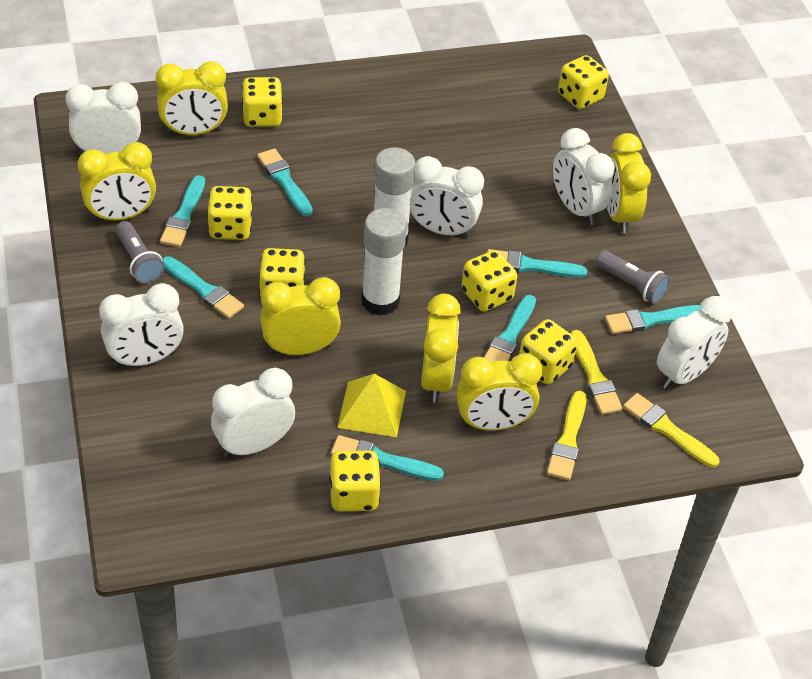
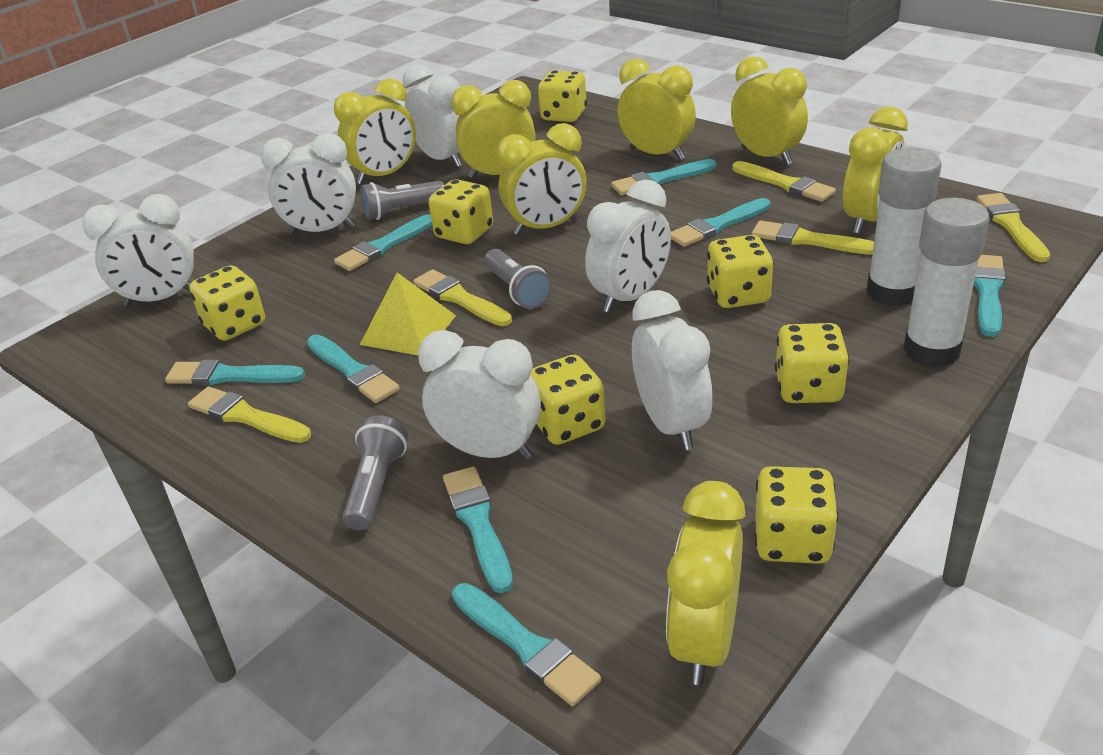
grey flashlight: [116,221,165,284] [596,251,670,304] = 2 -> [343,415,408,530] [360,181,444,220] [484,249,552,309] = 3
turquoise brush: [160,175,205,247] [162,256,244,319] [257,148,313,216] [331,435,444,481] [484,295,536,362] [487,249,588,278] [605,305,703,334] = 7 -> [165,360,305,385] [307,334,400,403] [334,214,432,271] [443,466,513,593] [452,583,601,706] [611,159,716,195] [671,198,771,247] [974,255,1005,337] = 8
yellow brush: [547,391,587,480] [570,330,623,415] [623,393,719,468] = 3 -> [188,386,311,443] [413,269,512,326] [732,161,836,202] [752,220,874,255] [977,193,1050,262] = 5
yellow clock: [78,142,156,222] [156,61,228,135] [260,277,341,355] [421,294,461,403] [456,353,542,431] [607,133,651,234] = 6 -> [334,78,416,185] [451,80,535,179] [497,123,586,235] [617,59,696,160] [666,481,745,685] [731,56,808,165] [843,107,908,234] = 7

